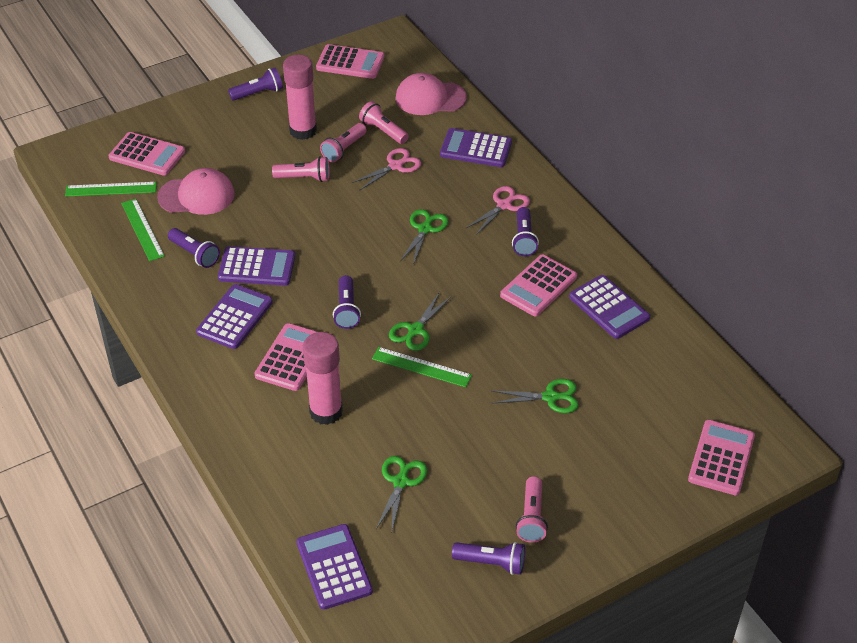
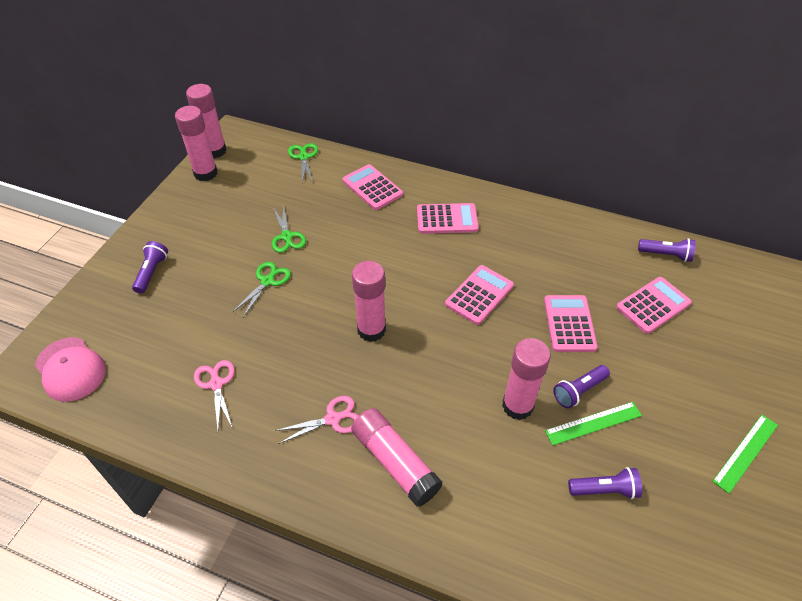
green ruler: [65,182,157,197] [121,199,165,261] [372,347,472,387] = 3 -> [545,402,642,445] [712,415,778,493] = 2
green scissors: [376,456,427,530] [389,292,452,351] [401,209,448,265] [492,379,579,413] = 4 -> [233,262,291,317] [272,204,306,253] [288,143,318,183] = 3
pink cap: [157,168,235,215] [395,73,467,115] = 2 -> [35,337,106,402] = 1
pink flashlight: [272,156,330,182] [320,123,367,162] [359,101,409,144] [516,476,548,543] = 4 -> none = 0
pink glue stick: [283,55,317,140] [303,332,343,425] = 2 -> [175,106,218,181] [186,84,227,158] [351,408,443,507] [352,261,386,342] [502,338,551,420] = 5
purple calculator: [196,284,273,349] [218,246,295,286] [297,524,373,610] [440,128,512,167] [569,275,650,339] = 5 -> none = 0
purple flashlight: [168,228,220,268] [228,68,283,101] [333,275,361,329] [452,542,525,575] [512,207,539,256] = 5 -> [132,241,168,293] [553,365,610,408] [568,467,642,499] [638,238,696,262] = 4

